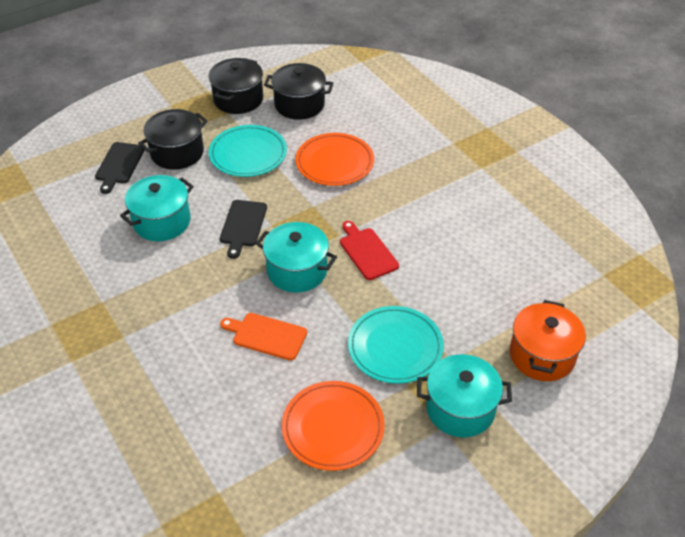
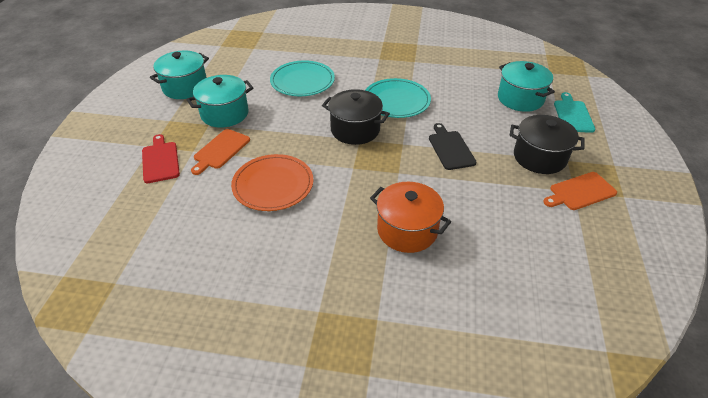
black cutting board: [95,142,145,194] [220,200,267,259] = 2 -> [429,123,476,170] = 1
black pot: [138,109,208,170] [209,58,263,114] [264,63,333,120] = 3 -> [322,89,390,145] [510,115,585,174] = 2
orange cutting board: [220,313,307,361] = 1 -> [191,129,250,175] [543,172,617,210] = 2
orange plate: [282,381,385,471] [295,133,374,186] = 2 -> [231,154,314,211] = 1
turquoise cutting board: none = 0 -> [554,92,595,133] = 1

